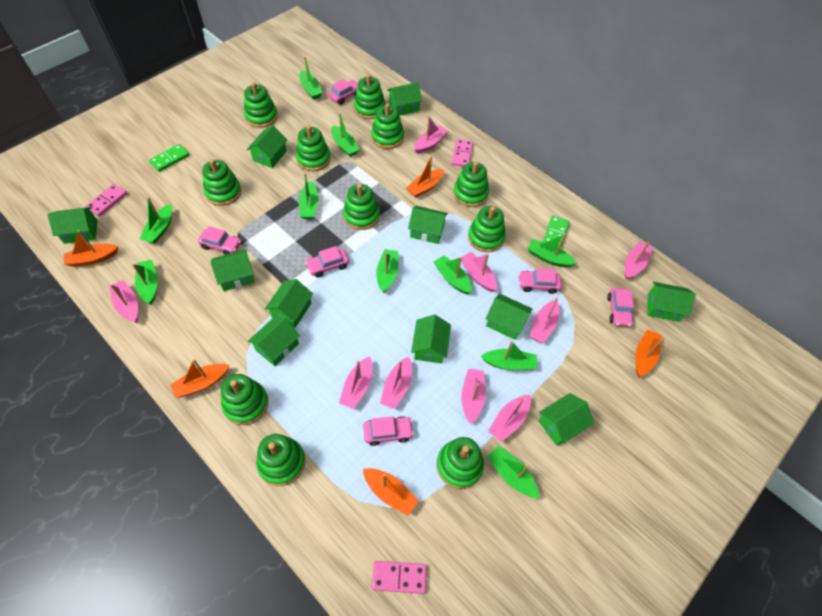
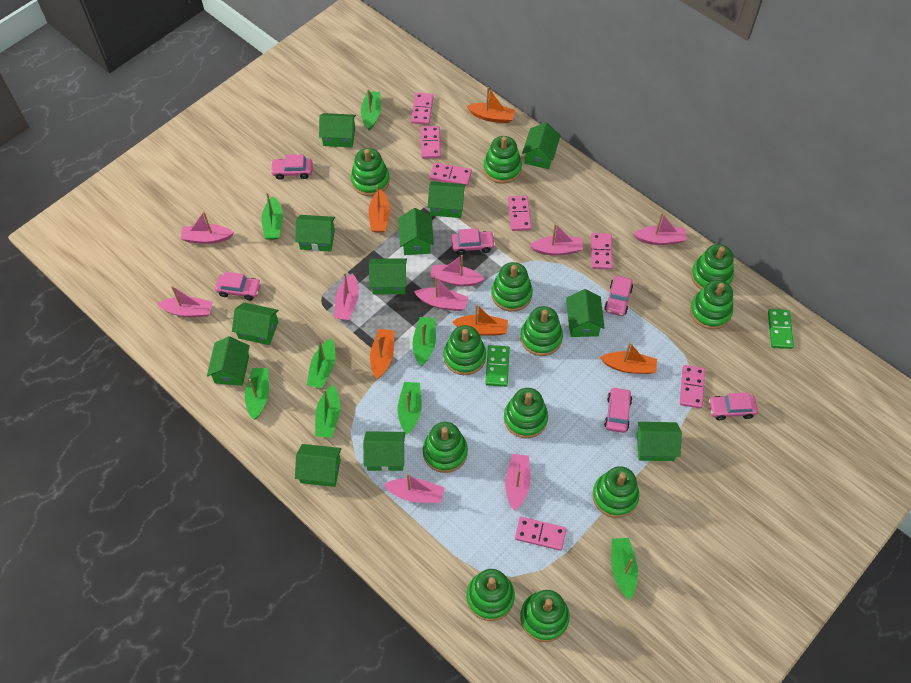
green boat: [132,260,158,305] [139,197,172,244] [299,173,319,219] [300,57,322,100] [331,113,360,157] [376,249,398,293] [434,255,472,295] [481,341,537,370] [487,445,539,498] [527,234,577,267] = 10 -> [245,368,269,420] [262,193,283,240] [307,339,335,389] [315,385,340,438] [361,89,381,131] [398,382,422,434] [413,317,436,366] [611,538,638,600] = 8
green house: [48,207,97,244] [211,249,255,291] [247,125,287,168] [248,316,300,366] [265,279,313,328] [387,82,423,116] [408,206,448,244] [411,314,451,364] [486,294,532,340] [539,393,594,446] [648,282,696,322] = 11 -> [207,336,250,386] [232,302,279,345] [295,215,335,251] [295,444,341,487] [319,113,356,147] [363,432,405,471] [369,259,407,294] [399,208,434,255] [428,181,466,218] [522,122,561,169] [566,289,605,337] [637,422,682,461] = 12
green stacking toy: [202,159,242,206] [221,374,269,425] [244,82,278,128] [256,434,305,486] [296,125,331,171] [343,184,380,230] [354,74,386,119] [371,103,404,149] [436,437,484,489] [453,161,489,207] [468,206,506,252] = 11 -> [351,148,390,196] [423,422,468,473] [444,325,486,375] [466,569,515,621] [484,136,522,184] [491,262,533,312] [504,388,548,438] [520,306,563,356] [520,590,570,642] [592,466,639,518] [690,280,733,330] [691,244,734,290] = 12
pink domino: [85,184,127,217] [372,561,427,594] [451,139,473,167] = 3 -> [411,93,434,125] [420,126,441,159] [430,163,472,186] [508,196,532,231] [515,517,566,551] [591,233,613,270] [680,365,705,409] = 7

